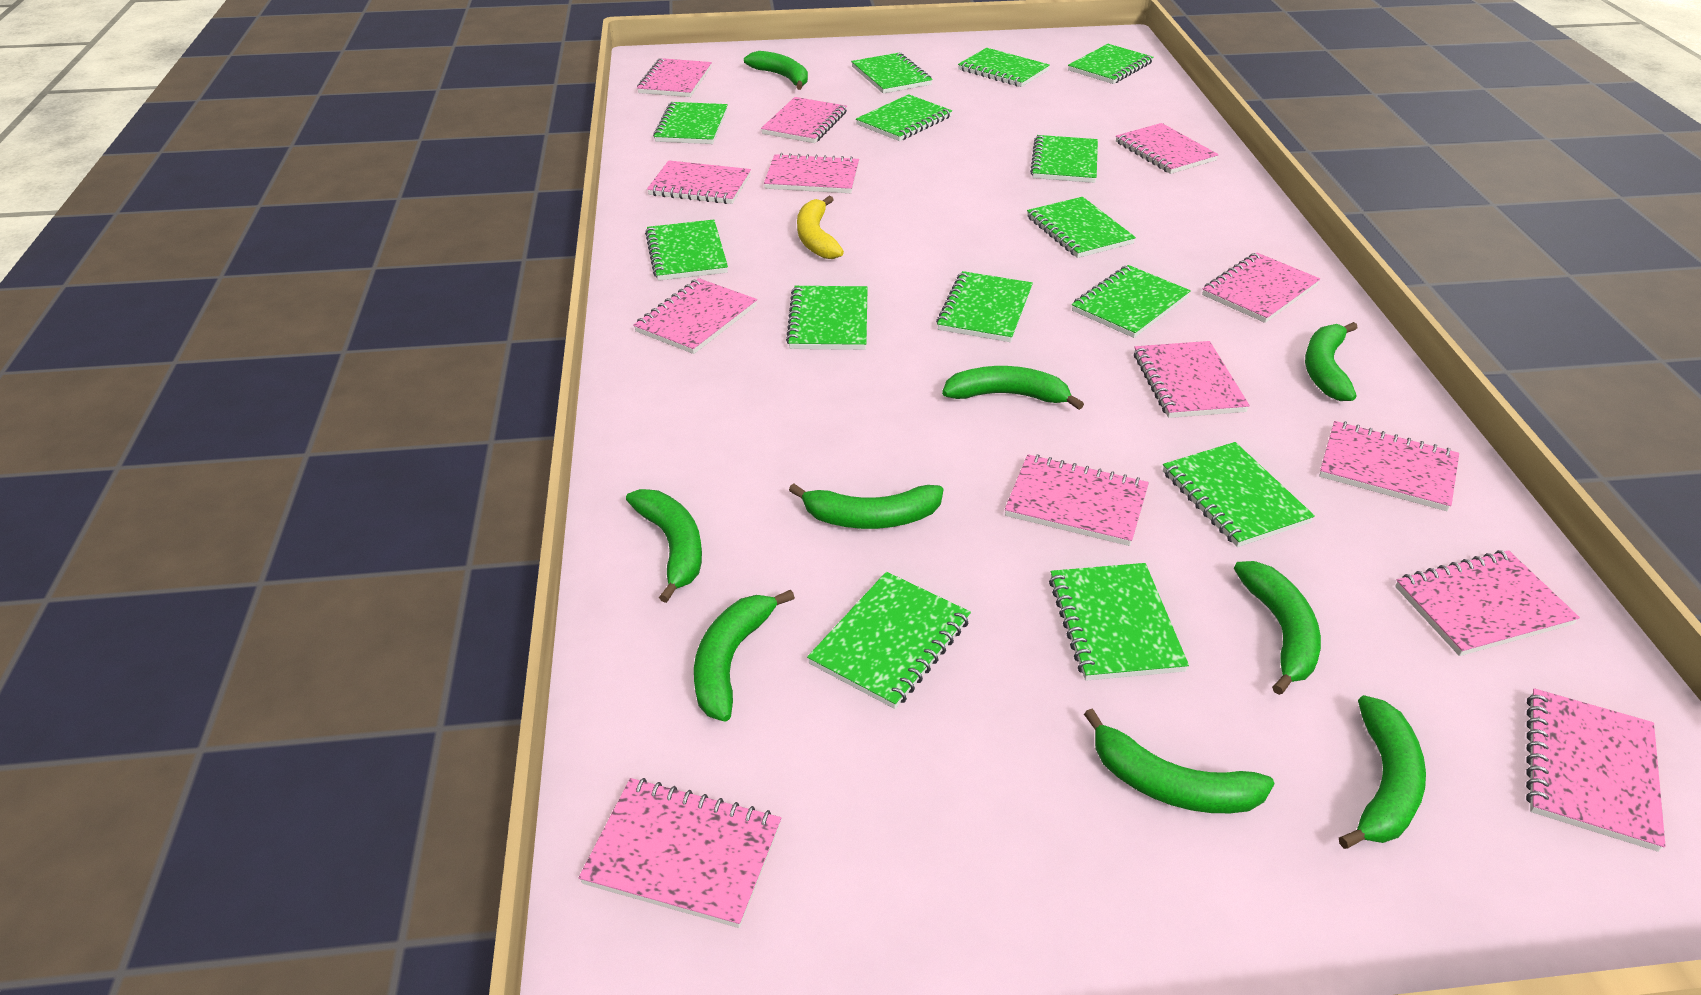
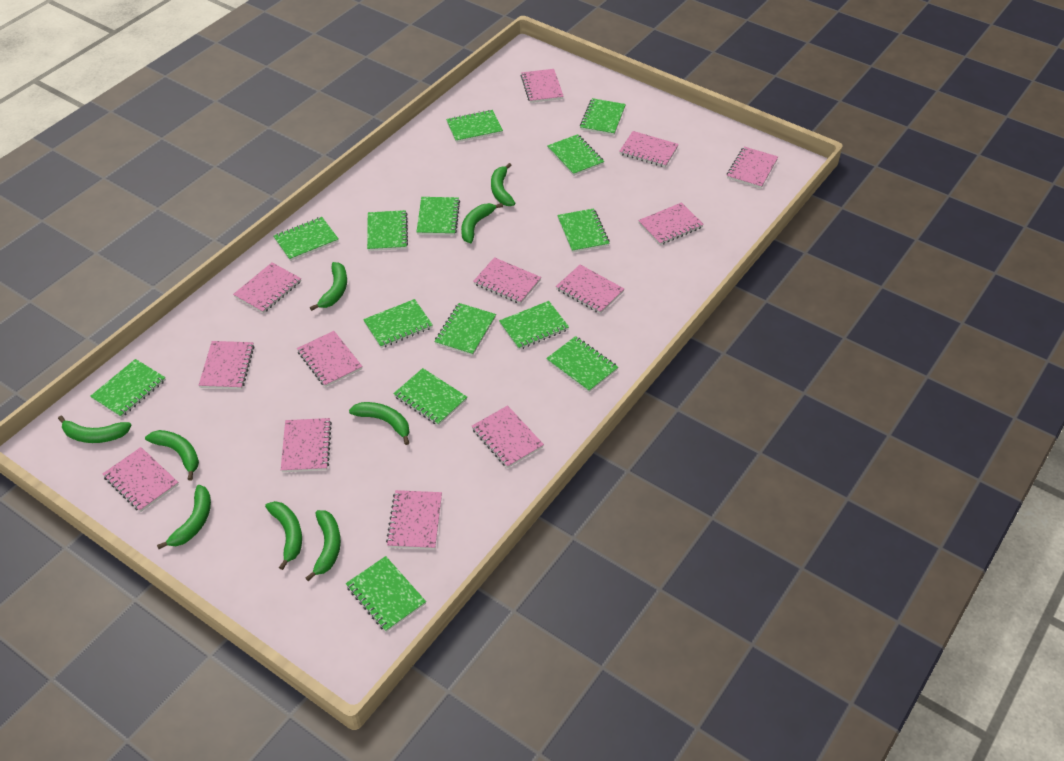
yellow banana: [797,196,844,259] = 1 -> none = 0

